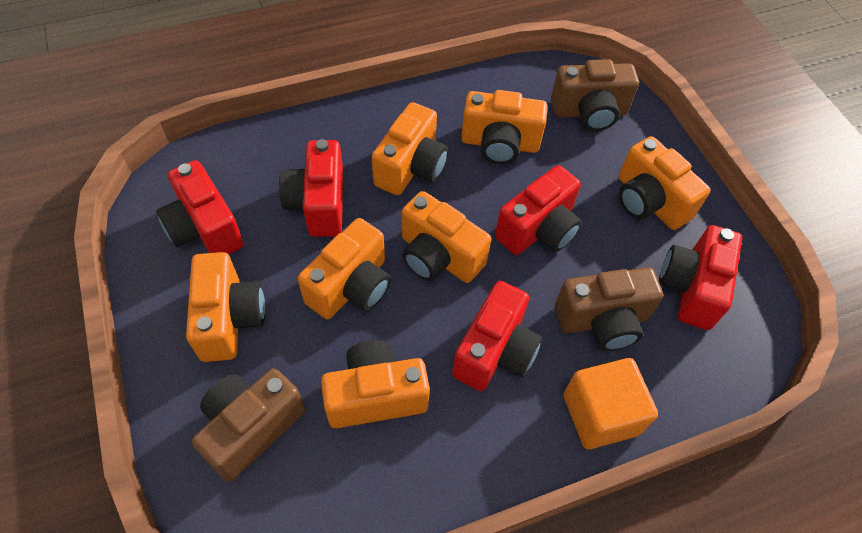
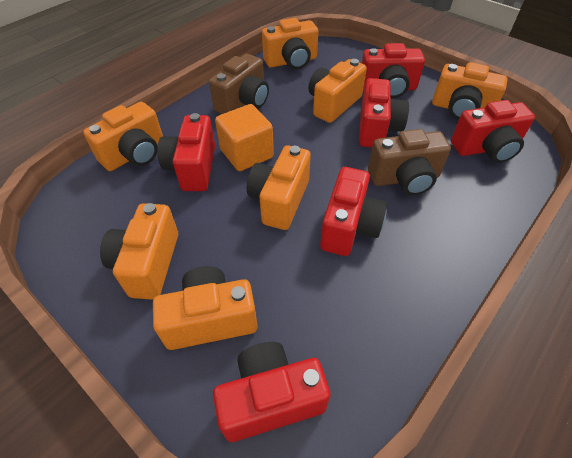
brown camera: [192,368,305,482] [551,59,639,131] [555,267,663,351] = 3 -> [209,54,269,114] [368,129,451,195] = 2
red camera: [156,160,244,255] [279,139,343,237] [452,281,542,391] [495,165,582,255] [659,225,742,330] = 5 -> [157,113,215,191] [213,342,331,442] [320,167,387,256] [359,78,409,147] [362,43,425,98] [451,100,535,163] = 6

